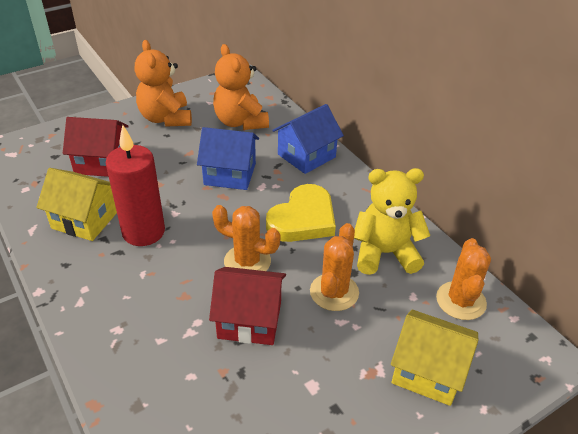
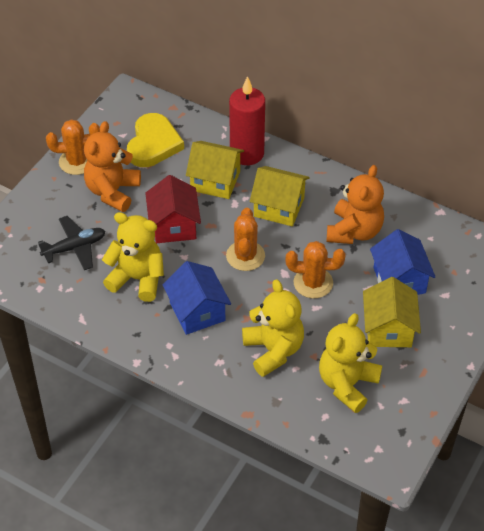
black plane: none = 0 -> [38,216,105,270] = 1
red house: [63,117,129,177] [209,267,286,345] = 2 -> [145,175,201,243] = 1
yellow house: [36,168,117,241] [391,310,478,406] = 2 -> [186,141,244,199] [250,166,309,226] [363,277,421,347] = 3
yellow teddy bear: [354,168,430,275] = 1 -> [102,212,164,302] [242,279,304,377] [319,313,382,413] = 3

